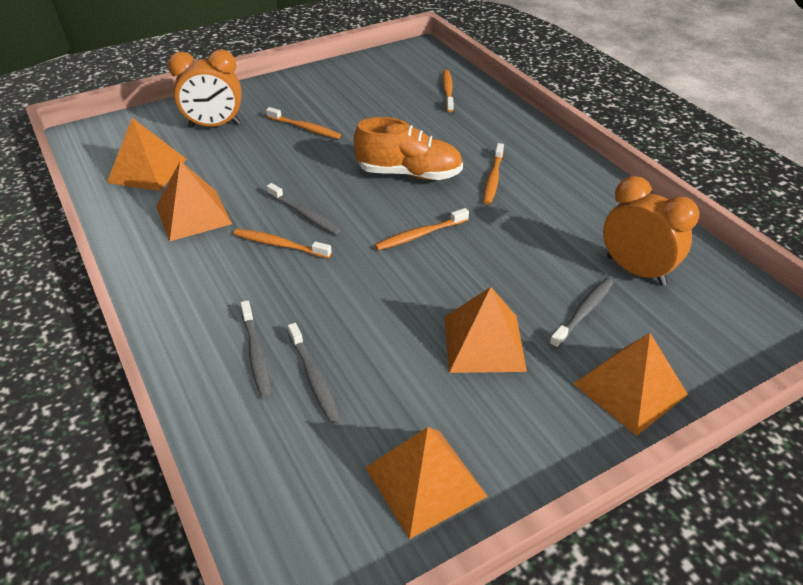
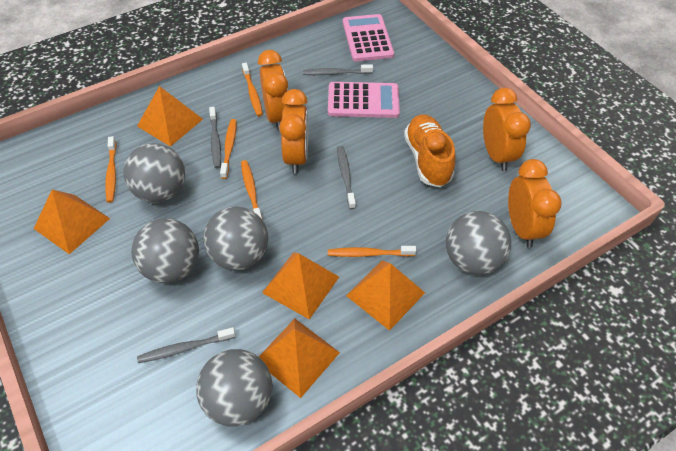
grey ball: none = 0 -> [123,143,185,203] [131,218,199,283] [196,349,272,427] [203,206,268,271] [446,211,511,275] = 5
orange clock: [168,49,242,128] [603,176,699,286] = 2 -> [258,50,288,131] [279,89,308,174] [483,88,531,171] [508,159,562,248] = 4
pink calculator: none = 0 -> [328,82,400,118] [343,14,394,62] = 2

